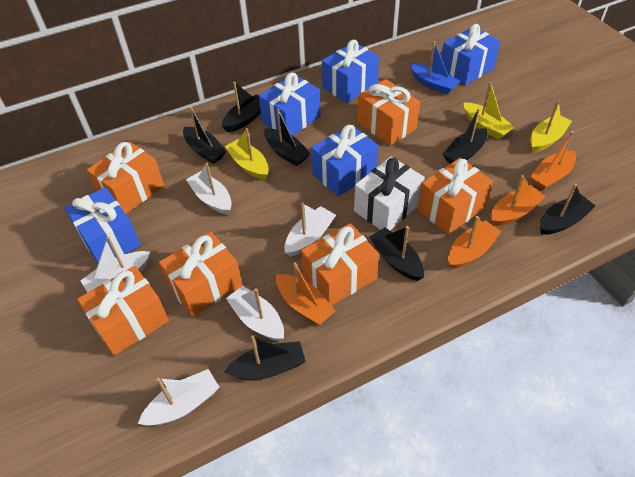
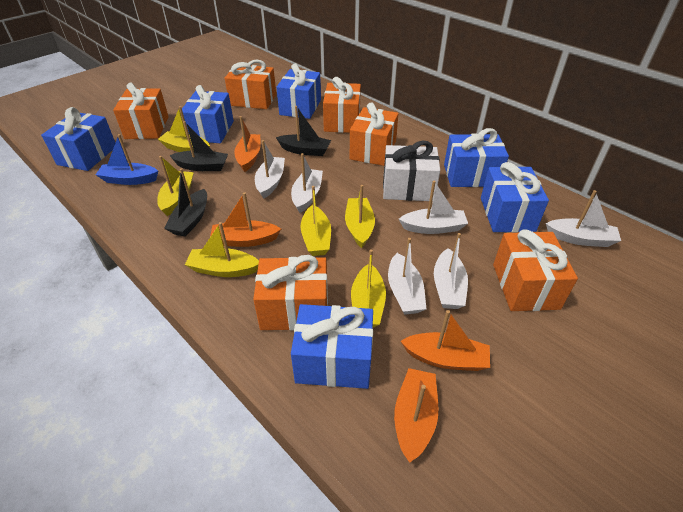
black boat: [183,107,226,164] [222,82,261,132] [224,335,306,380] [264,109,311,166] [370,226,424,281] [443,108,488,164] [540,184,596,235] = 7 -> [164,168,207,237] [169,121,228,171] [276,106,331,156] = 3
blue gift: [64,187,141,264] [259,73,320,136] [311,125,378,196] [322,40,379,103] [441,24,501,86] = 5 -> [41,107,115,171] [182,85,234,143] [276,64,321,119] [291,304,373,389] [444,128,509,187] [481,162,549,232] = 6
white boat: [80,236,150,293] [138,369,220,426] [186,163,232,215] [226,286,284,341] [284,202,336,257] = 5 -> [255,140,285,199] [291,153,323,213] [388,238,426,315] [399,181,468,234] [434,233,468,309] [546,190,621,247] = 6
yellow boat: [224,128,269,180] [463,82,514,139] [530,101,572,153] = 3 -> [157,156,194,216] [158,106,210,152] [185,222,259,277] [300,186,331,256] [345,185,375,248] [351,249,386,328] = 6

